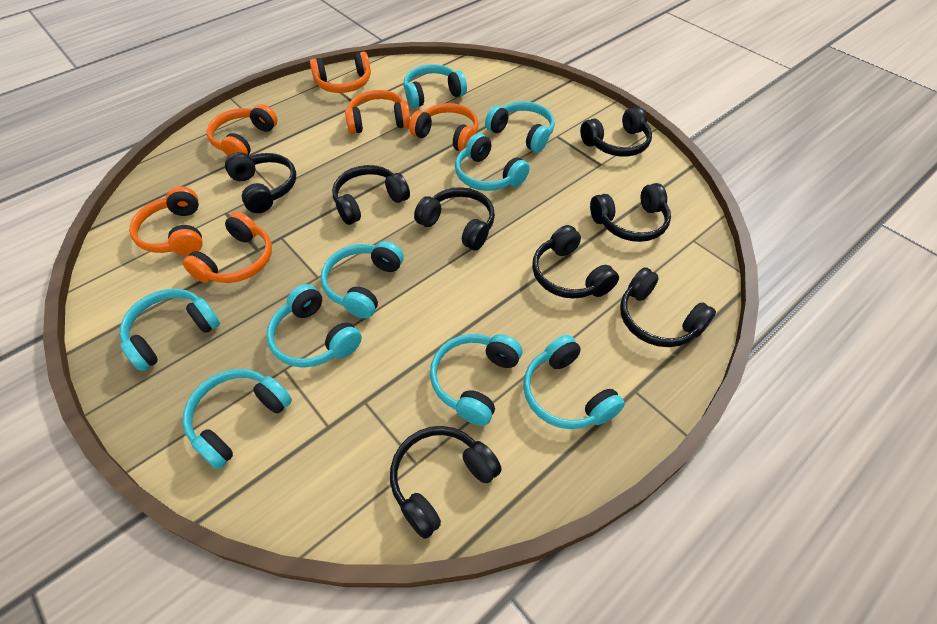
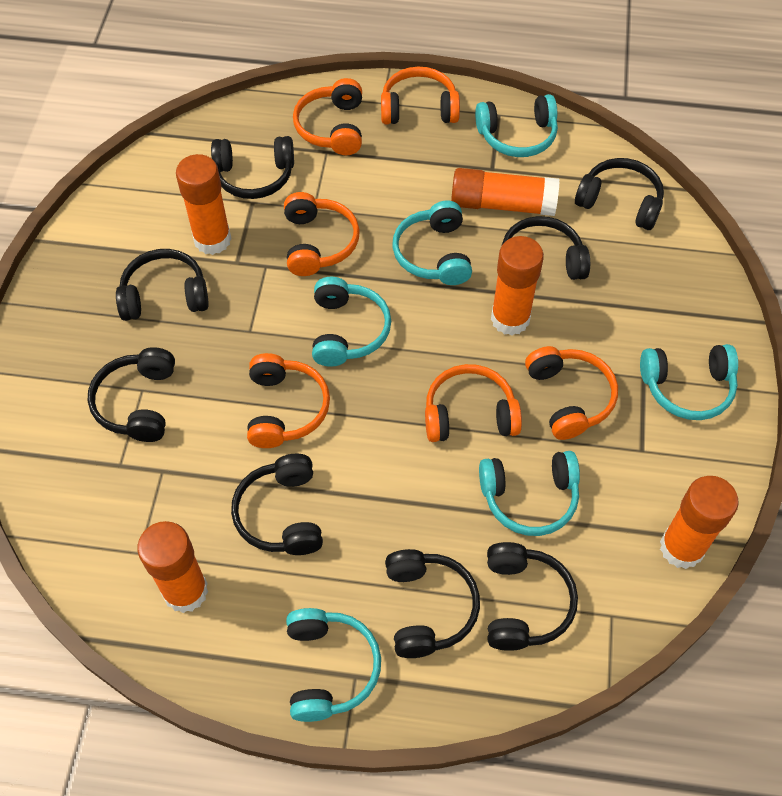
orange glue stick: none = 0 -> [137,521,208,613] [176,154,232,255] [451,168,559,216] [491,236,544,335] [660,476,739,569] = 5
turquoise headphones: [120,289,220,371] [183,369,292,469] [267,284,362,368] [321,241,404,319] [404,64,467,108] [430,334,522,426] [455,133,530,191] [485,101,555,152] [523,335,625,429] = 9 -> [286,608,381,722] [312,277,391,367] [392,201,472,285] [475,94,558,157] [479,451,580,536] [640,344,738,420] = 6

